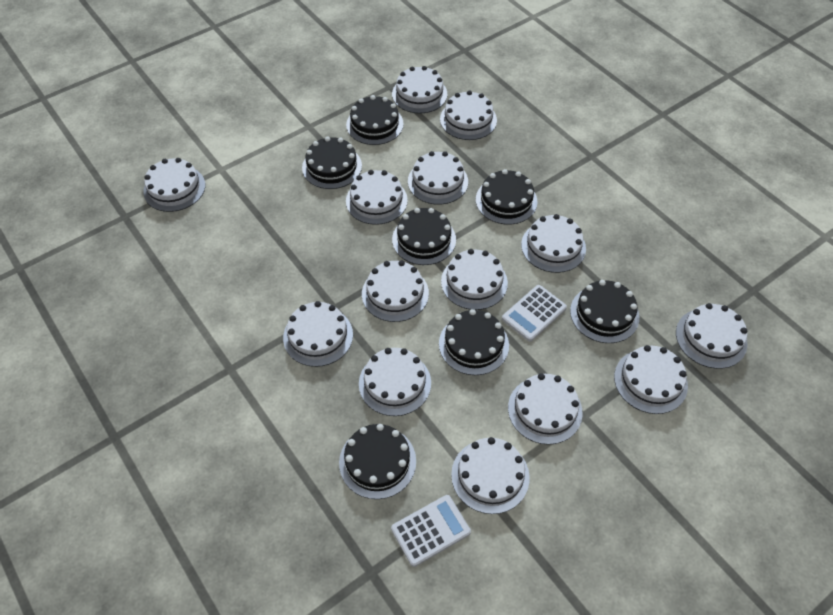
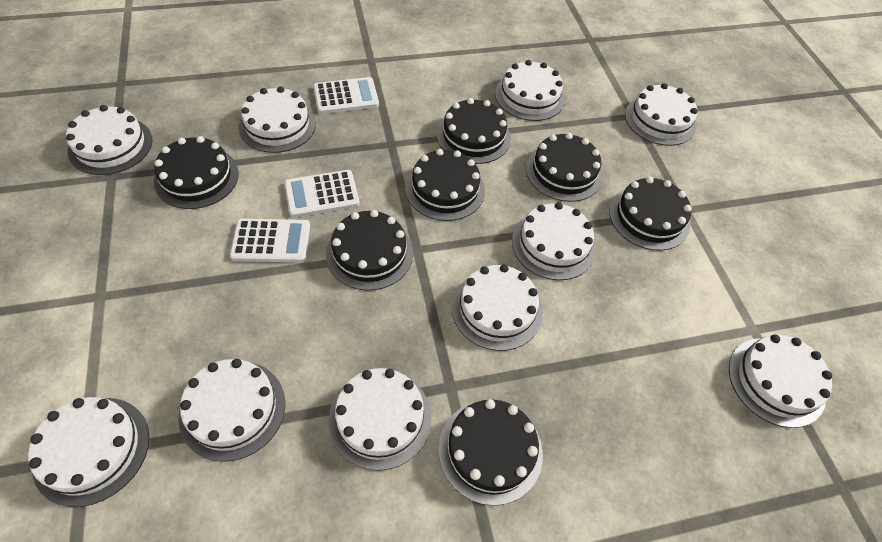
white cake: [143,158,205,212] [283,301,353,367] [346,170,408,225] [359,348,431,416] [362,260,429,322] [392,66,447,113] [408,151,468,205] [440,90,497,140] [441,249,508,310] [451,437,530,514] [508,373,583,445] [521,214,586,273] [614,345,688,414] [676,303,748,369] = 14 -> [28,397,149,507] [66,105,153,175] [178,359,285,462] [239,86,316,153] [328,368,432,471] [452,264,542,351] [495,60,565,121] [512,202,596,280] [625,83,697,146] [729,335,832,428] = 10
white calculator: [391,495,471,567] [502,285,567,341] = 2 -> [230,218,310,262] [284,170,360,218] [313,77,379,114] = 3

